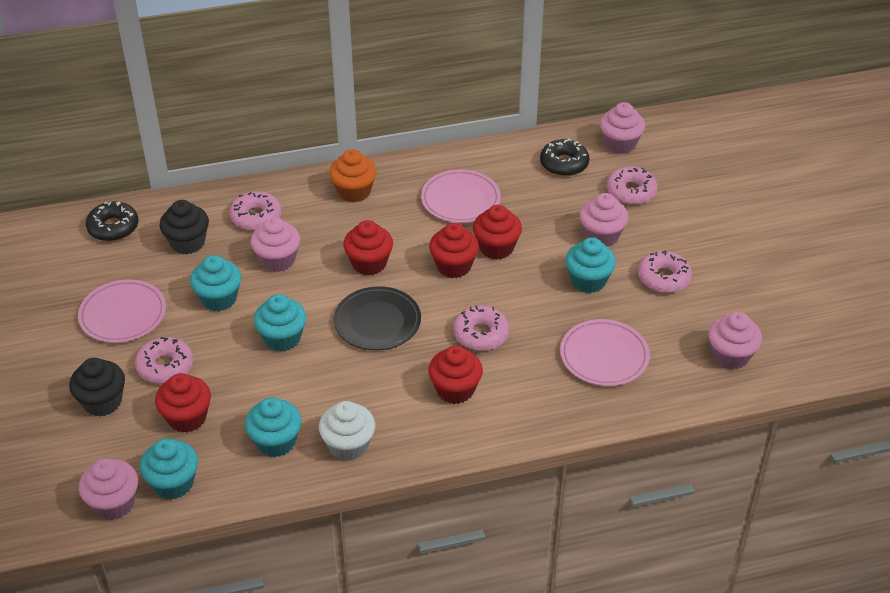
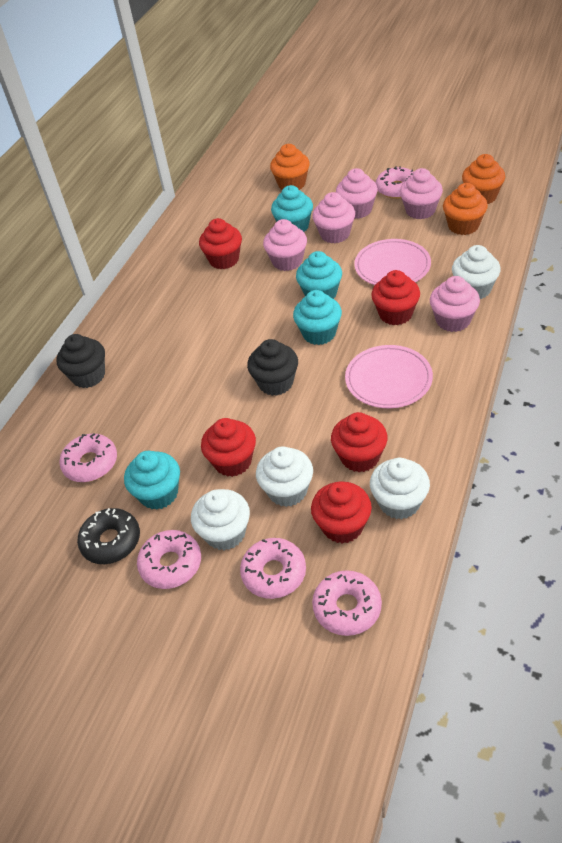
black donut: [86,201,138,241] [540,138,589,176] = 2 -> [77,508,140,564] = 1
black plate: [334,286,421,350] = 1 -> none = 0
orange cupcake: [329,149,377,203] = 1 -> [270,144,310,190] [443,183,488,235] [462,154,505,204] = 3
pink plate: [78,279,166,343] [421,169,501,223] [560,319,650,386] = 3 -> [345,345,433,408] [354,239,431,285] = 2
turquoise cupcake: [139,438,198,499] [190,255,241,311] [245,397,302,457] [254,294,306,352] [565,237,616,293] = 5 -> [124,451,180,510] [271,185,313,232] [293,290,342,345] [296,251,342,299] = 4
white cupcake: [319,401,375,461] = 1 -> [191,489,250,550] [256,446,313,507] [370,458,430,520] [452,245,501,299] = 4

